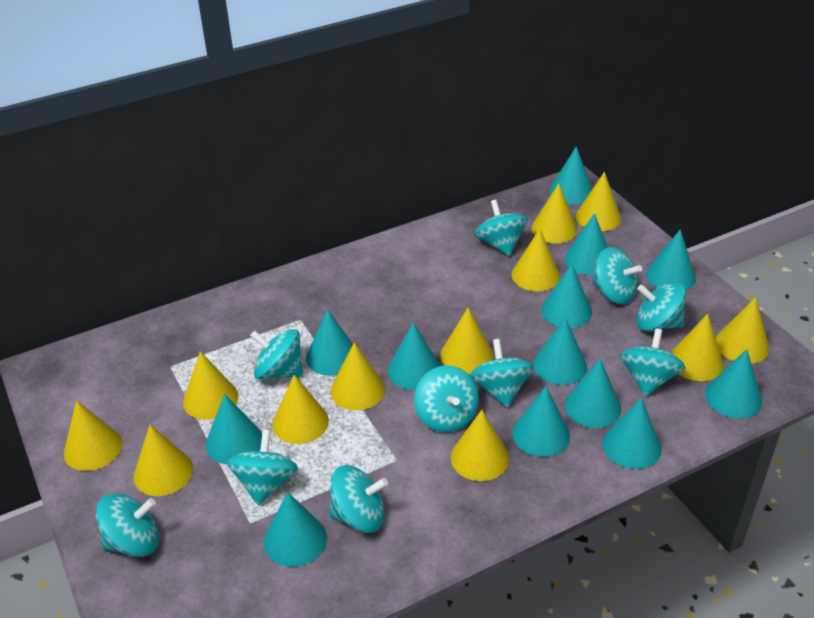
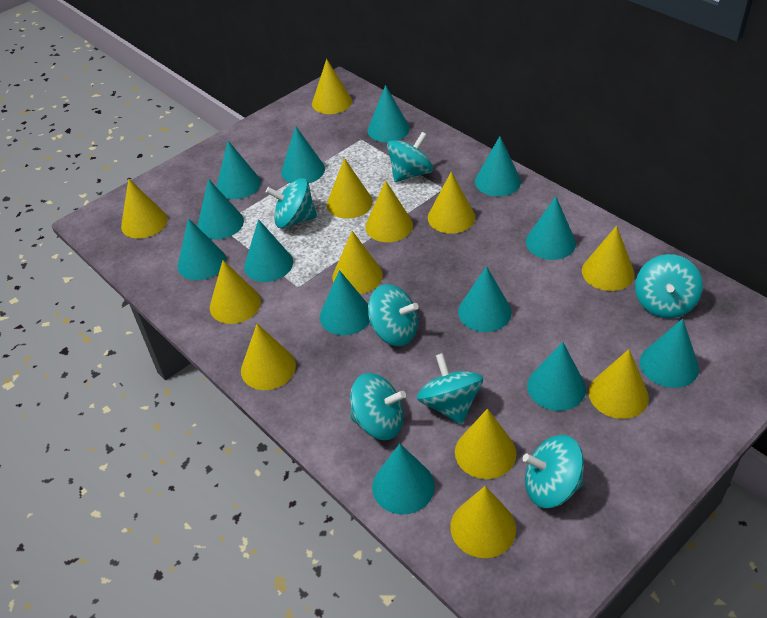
turquoise spinning top: [96,493,159,557] [227,429,298,505] [250,329,303,380] [329,465,388,533] [414,365,479,433] [470,339,534,407] [474,200,528,256] [592,247,642,304] [620,328,685,396] [637,282,686,331] = 10 -> [266,178,317,228] [350,373,406,440] [368,284,419,346] [387,132,433,182] [417,353,483,425] [523,435,584,508] [635,254,703,318] = 7

